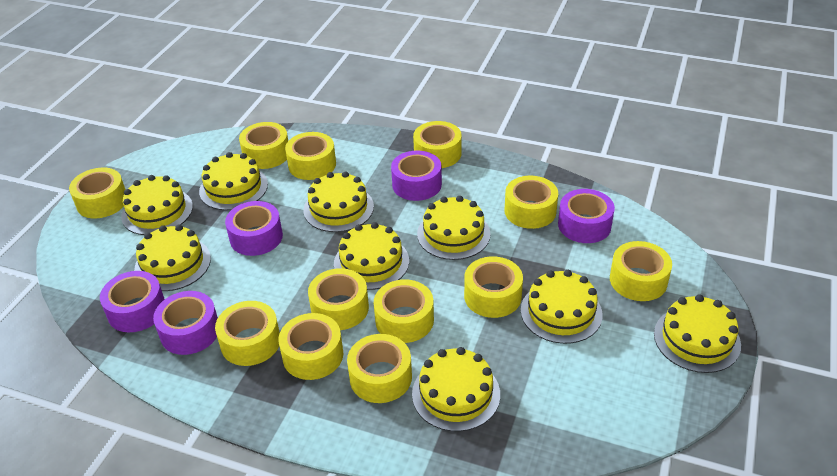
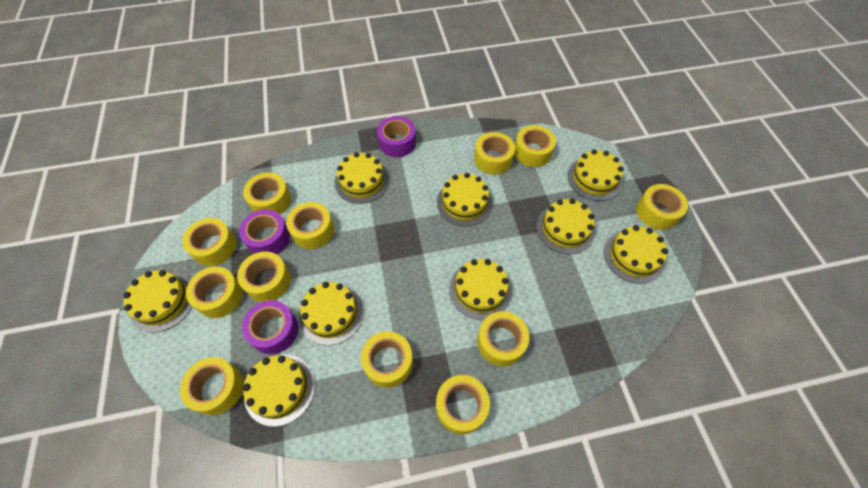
purple tape: [100,271,165,332] [153,291,218,355] [225,201,283,256] [391,151,442,201] [558,189,615,243] = 5 -> [239,209,290,254] [242,300,299,354] [377,116,416,157] = 3

